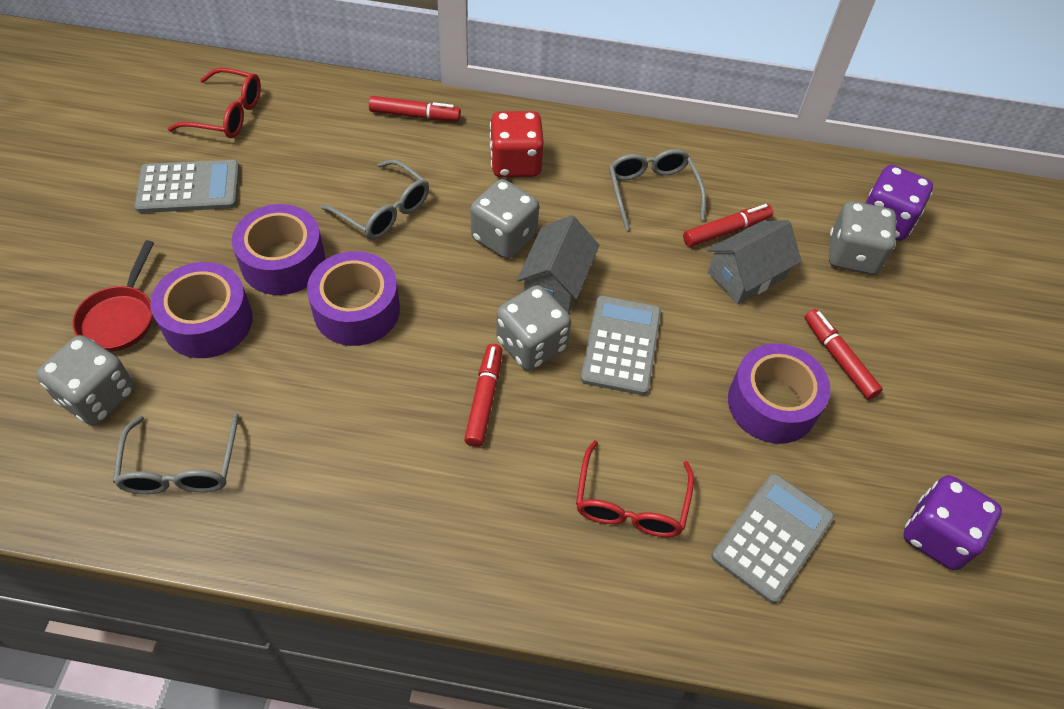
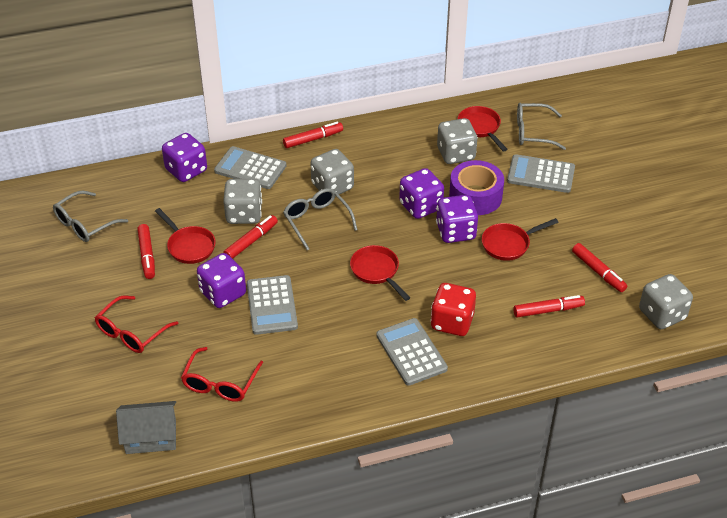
grey calculator: [135,160,240,213] [581,296,661,395] [711,473,834,604] = 3 -> [214,146,286,189] [247,275,298,335] [376,318,448,385] [507,154,575,193] = 4
grey house: [517,215,599,313] [707,220,802,304] = 2 -> [116,401,176,454] = 1
purple dice: [866,165,933,241] [903,475,1002,570] = 2 -> [162,133,207,182] [197,253,246,308] [399,168,444,219] [436,195,478,243] = 4
purple tape: [151,262,253,358] [232,204,325,295] [307,251,400,346] [728,343,830,444] = 4 -> [449,160,504,215] = 1
red marker: [369,96,461,121] [464,344,502,447] [683,204,773,247] [805,309,883,400] = 4 -> [137,224,155,279] [223,215,278,259] [283,122,343,148] [513,295,585,318] [572,243,627,292] = 5
red pan: [73,240,154,352] = 1 -> [155,208,215,264] [350,245,410,301] [457,106,507,152] [482,218,559,261] = 4

